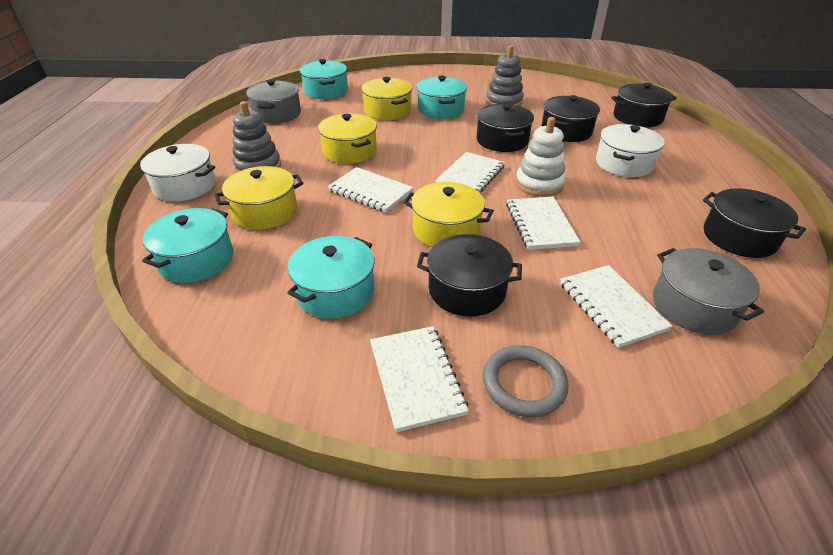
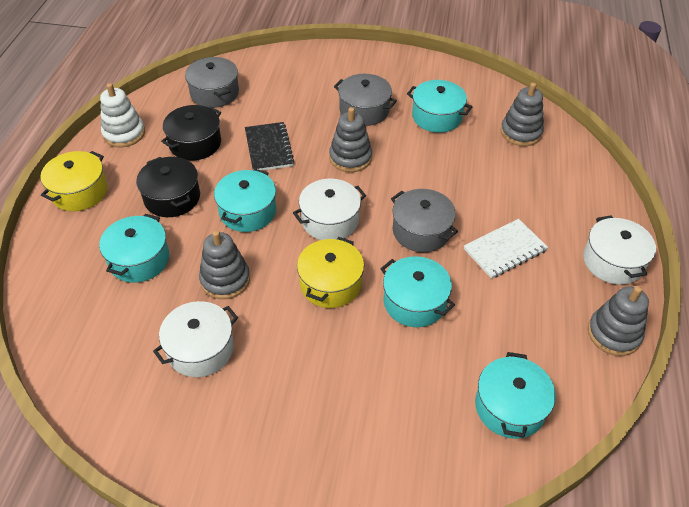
black notebook: none = 0 -> [245,122,295,171] = 1
black pot: [417,234,522,317] [477,104,534,152] [542,95,600,142] [611,83,677,127] [703,188,806,258] = 5 -> [136,157,200,217] [161,105,221,160] = 2
grey pot: [246,80,301,124] [653,248,764,335] = 2 -> [185,57,239,108] [334,74,397,126] [391,189,458,252] = 3
grey ring: [483,345,568,417] = 1 -> none = 0
grey stacking toy: [233,101,281,173] [486,45,524,106] = 2 -> [199,230,250,299] [329,107,372,172] [501,82,544,146] [588,286,649,356] = 4
turquoise pot: [142,208,233,283] [287,236,375,319] [300,59,348,99] [417,76,467,119] = 4 -> [99,214,169,283] [214,169,276,232] [381,256,455,327] [407,80,472,133] [475,352,556,439] = 5
white notebook: [328,167,414,213] [370,326,469,432] [434,152,505,192] [506,197,581,250] [560,265,673,348] = 5 -> [464,219,548,279] = 1
white pot: [140,144,215,202] [596,124,665,177] = 2 -> [153,301,238,377] [293,179,366,240] [583,215,656,285] = 3
yellow pot: [214,166,303,230] [318,113,377,164] [361,77,412,120] [403,182,494,247] = 4 -> [41,151,107,211] [297,237,364,308] = 2

